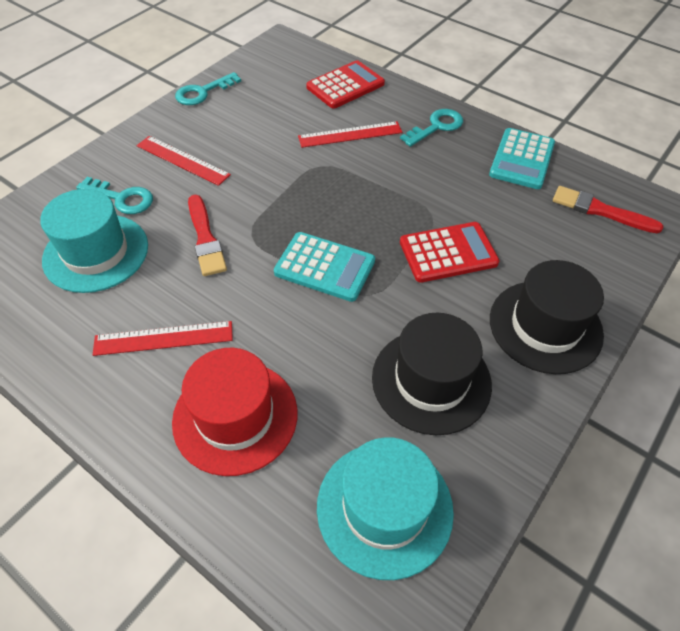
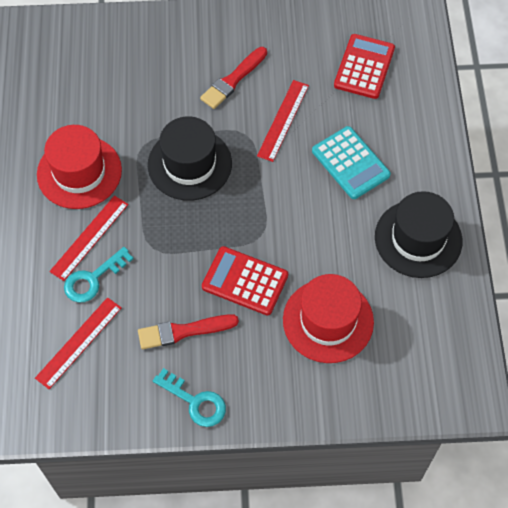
red hat: [172,348,297,476] = 1 -> [37,125,122,209] [283,274,374,363] = 2
turquoise calculator: [274,232,375,302] [489,128,555,189] = 2 -> [312,126,391,199] = 1
turquoise hat: [40,189,148,293] [317,437,454,580] = 2 -> none = 0
turquoise key: [76,177,153,214] [175,72,241,105] [400,109,463,147] = 3 -> [64,247,133,302] [153,368,226,427] = 2

